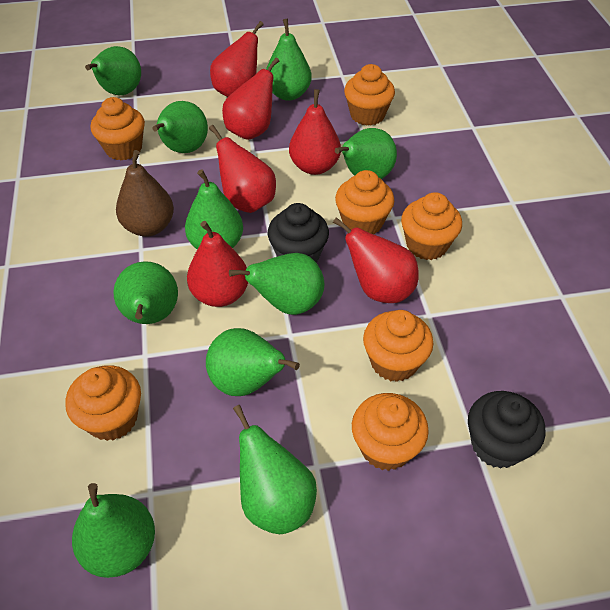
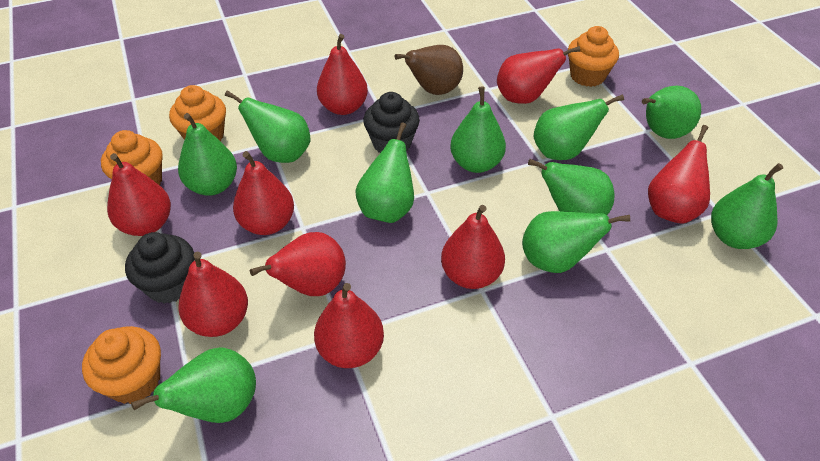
orange cupcake: [65,365,141,441] [91,97,145,161] [335,170,394,234] [344,64,395,126] [352,393,429,471] [363,310,433,382] [401,192,462,260] = 7 -> [82,326,161,404] [101,130,163,185] [169,85,226,141] [568,26,619,87] = 4
red pear: [187,221,248,307] [209,125,276,213] [210,21,264,97] [222,57,279,140] [289,89,341,175] [333,217,419,303] = 6 -> [107,153,171,236] [178,251,248,337] [233,151,294,235] [250,232,346,296] [314,283,384,368] [317,34,368,115] [441,205,505,289] [497,46,580,104] [648,125,710,224] = 9

